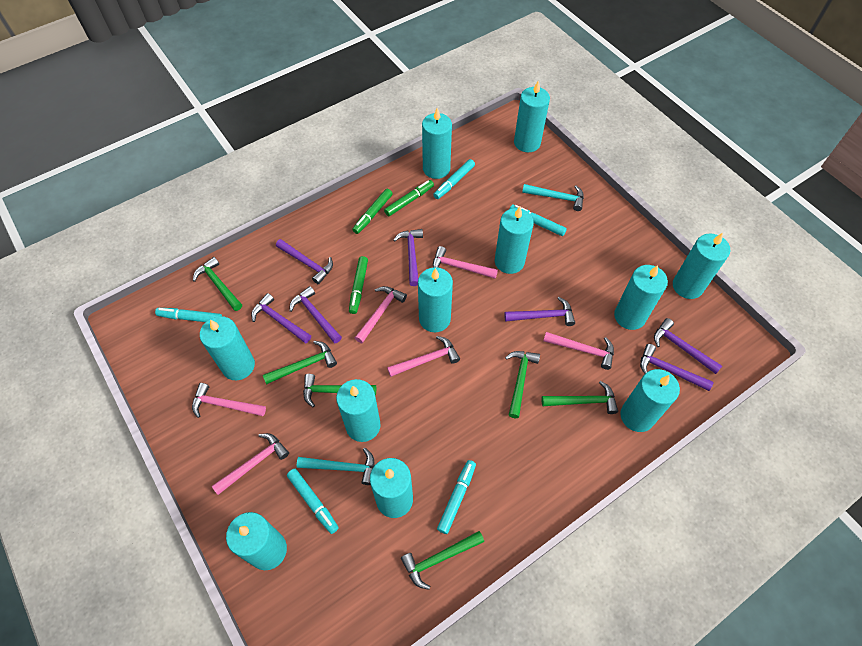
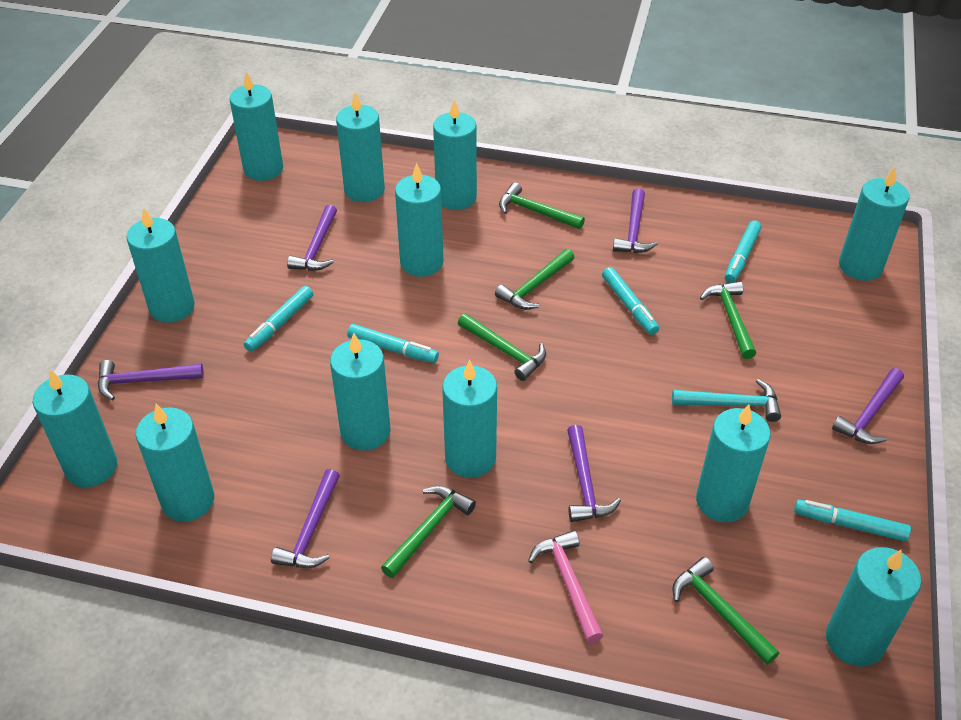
green marker: [349,256,368,314] [352,189,393,234] [384,180,434,216] = 3 -> none = 0
pink hammer: [192,383,266,418] [212,433,289,495] [355,286,407,343] [387,336,460,377] [433,246,498,279] [543,332,614,370] = 6 -> [528,530,603,643] = 1
purple hammer: [251,293,311,343] [276,239,333,285] [289,286,342,343] [393,229,423,286] [504,297,575,326] [640,344,714,391] [654,318,722,374] = 7 -> [98,360,204,400] [271,469,340,568] [287,205,337,271] [567,425,621,522] [613,189,657,253] [832,368,904,444] = 6
turquoise candle: [200,316,255,380] [226,512,287,570] [336,379,381,442] [370,458,413,518] [418,267,453,332] [422,108,452,179] [495,207,534,274] [514,81,550,152] [614,265,668,330] [620,369,680,432] [673,233,730,299] = 11 -> [33,370,117,487] [127,207,195,323] [136,404,214,522] [230,72,283,181] [330,333,390,450] [336,92,385,202] [395,163,443,277] [433,99,477,210] [442,360,497,478] [696,405,771,522] [826,547,921,667] [839,167,909,281] = 12
turquoise hammer: [297,448,374,485] [522,184,584,211] = 2 -> [672,379,781,422] = 1

